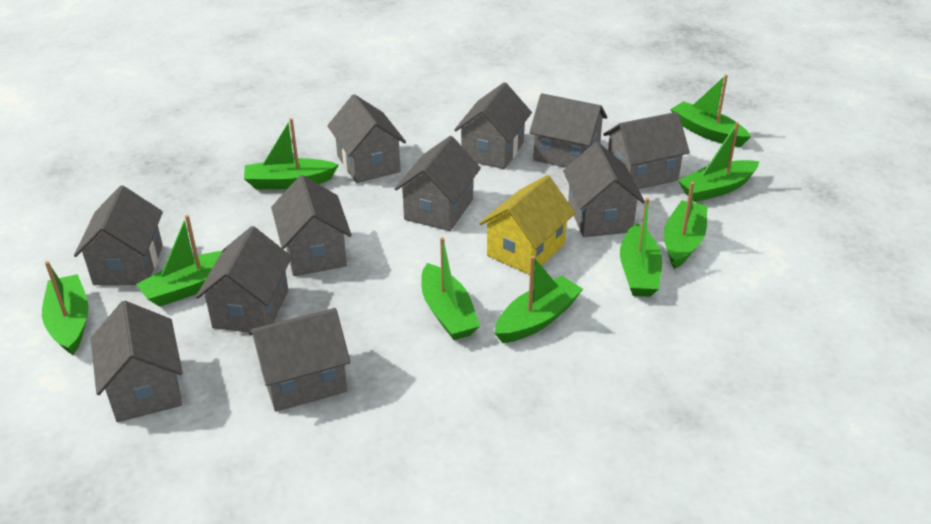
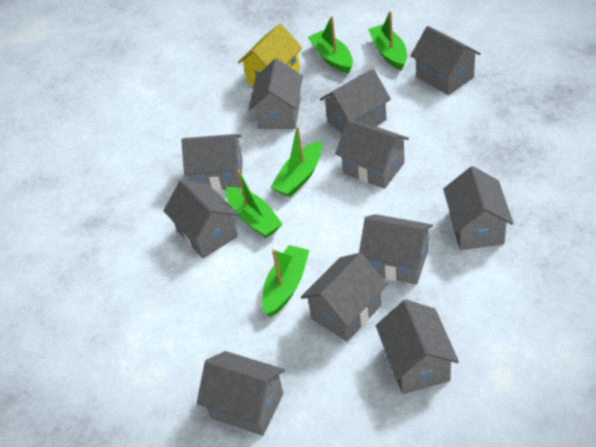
green boat: [42,261,88,355] [136,215,222,307] [244,118,339,190] [421,237,480,340] [495,256,583,343] [620,198,662,297] [664,182,707,269] [670,74,751,147] [678,122,759,202] = 9 -> [226,170,282,238] [262,245,309,317] [270,126,322,197] [308,16,353,74] [368,11,407,71] = 5

